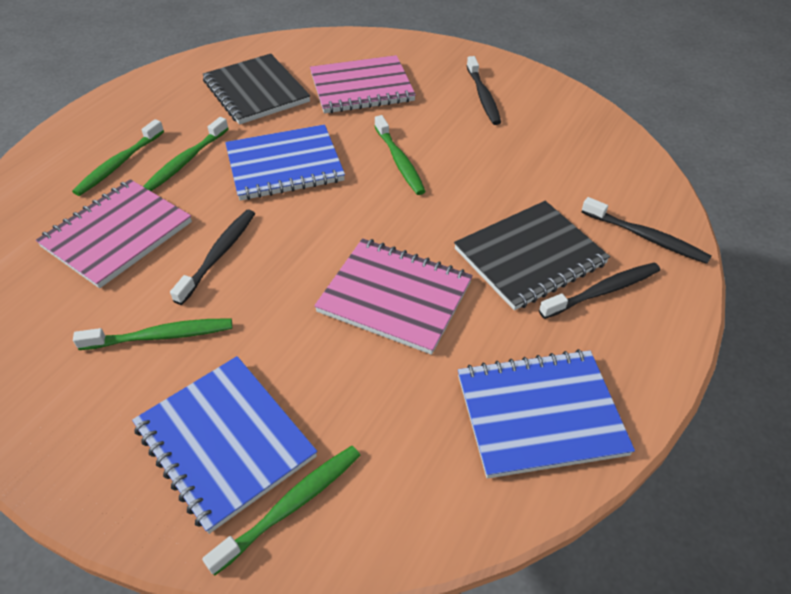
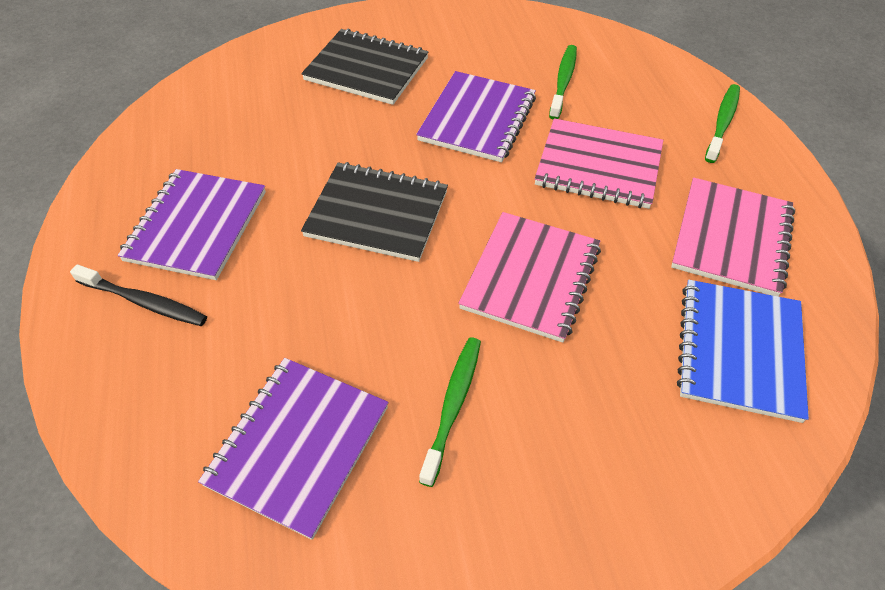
black toothbrush: [170,210,255,305] [467,56,501,125] [539,263,660,319] [581,197,711,264] = 4 -> [70,265,207,326] = 1
blue notebook: [132,356,317,534] [225,124,345,201] [458,349,635,479] = 3 -> [677,280,809,423] = 1
green toothbrush: [72,119,164,196] [73,318,232,350] [143,117,229,191] [202,446,360,576] [375,115,426,195] = 5 -> [419,337,481,487] [549,45,577,119] [705,84,740,163] = 3
purple notebook: none = 0 -> [118,169,266,280] [198,358,388,540] [416,71,536,162] = 3

